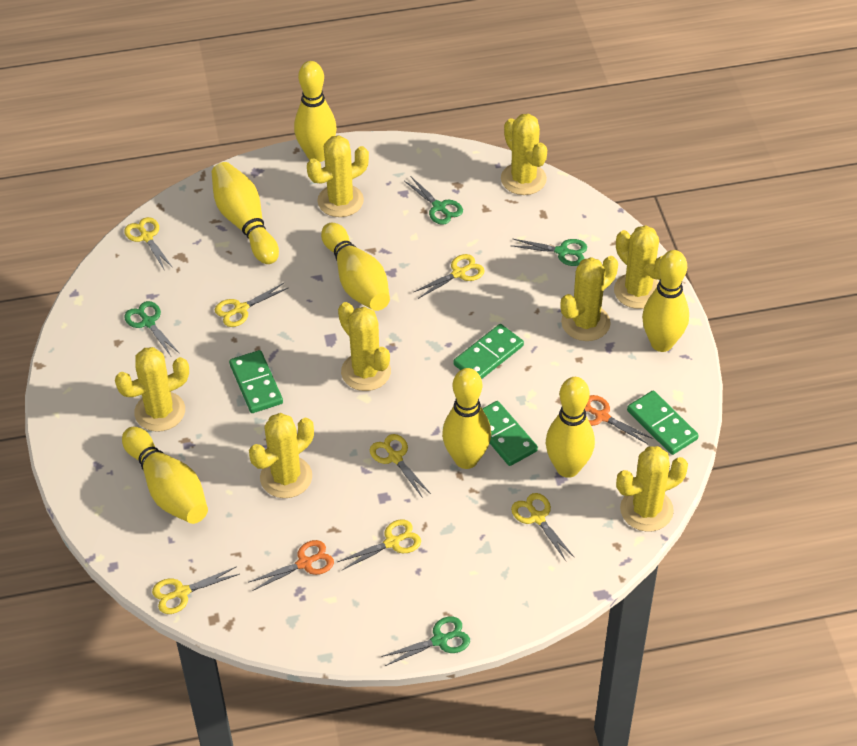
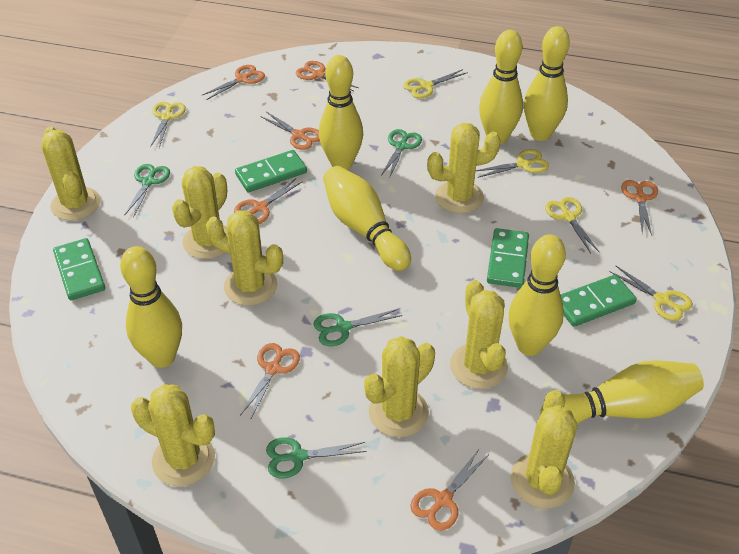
orange scissors: [249,540,334,591] [585,395,653,444] = 2 -> [203,65,265,100] [234,178,302,224] [240,343,300,420] [260,112,320,150] [296,61,359,91] [410,449,488,531] [621,180,658,235] = 7
yellow scissors: [124,217,173,271] [152,566,240,614] [215,283,288,327] [338,519,421,570] [370,434,431,498] [414,254,485,299] [511,493,575,561] = 7 -> [150,102,186,148] [403,69,468,98] [476,149,549,178] [545,197,599,254] [610,266,693,321] = 5

